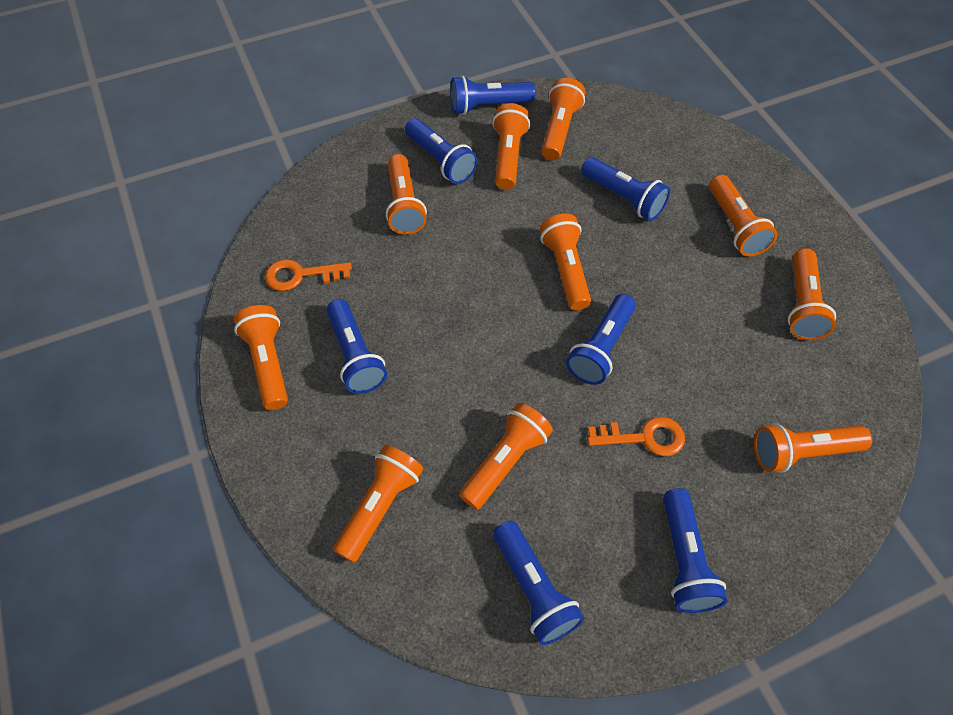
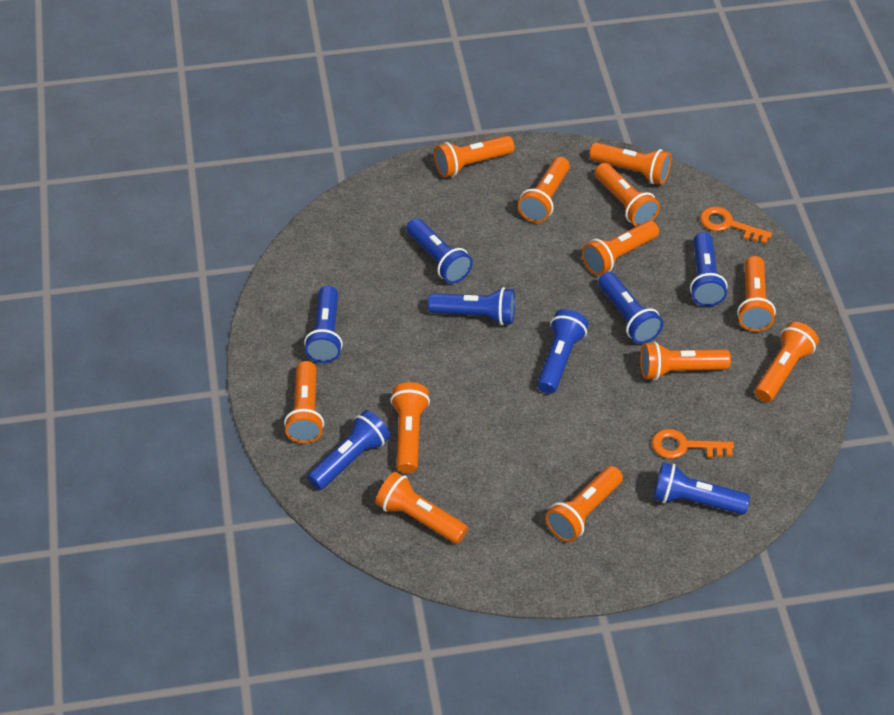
blue flashlight: [326,299,387,394] [405,118,478,184] [450,76,535,115] [493,521,584,645] [566,294,636,385] [581,157,670,221] [663,488,728,613] = 7 -> [304,286,343,363] [307,410,390,490] [406,218,473,283] [428,287,515,325] [537,309,589,394] [598,272,663,344] [653,462,750,514] [690,232,728,307] = 8
orange flashlight: [234,305,288,410] [333,445,423,563] [386,154,427,235] [459,403,553,510] [492,103,530,190] [540,214,591,311] [541,78,586,160] [709,175,777,257] [754,423,872,473] [788,248,836,340] = 10 -> [284,361,324,443] [375,472,468,544] [390,382,430,473] [434,136,515,177] [518,157,570,223] [545,466,623,542] [582,221,659,275] [589,142,671,185] [595,163,660,226] [640,341,731,380] [737,256,776,331] [755,322,819,402] = 12

